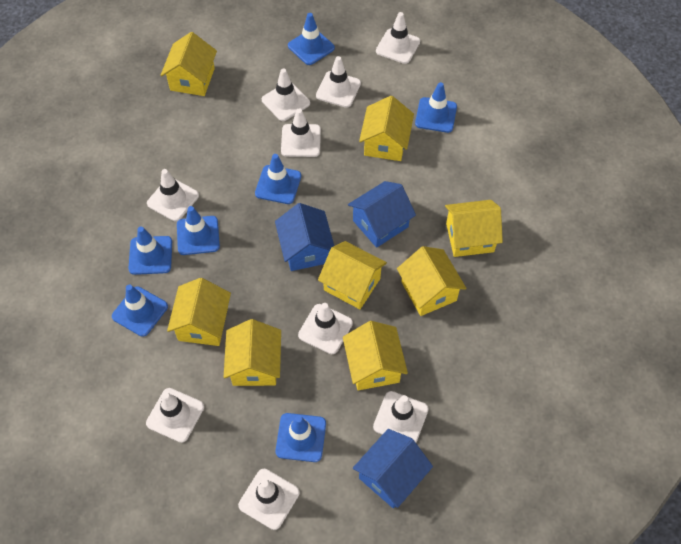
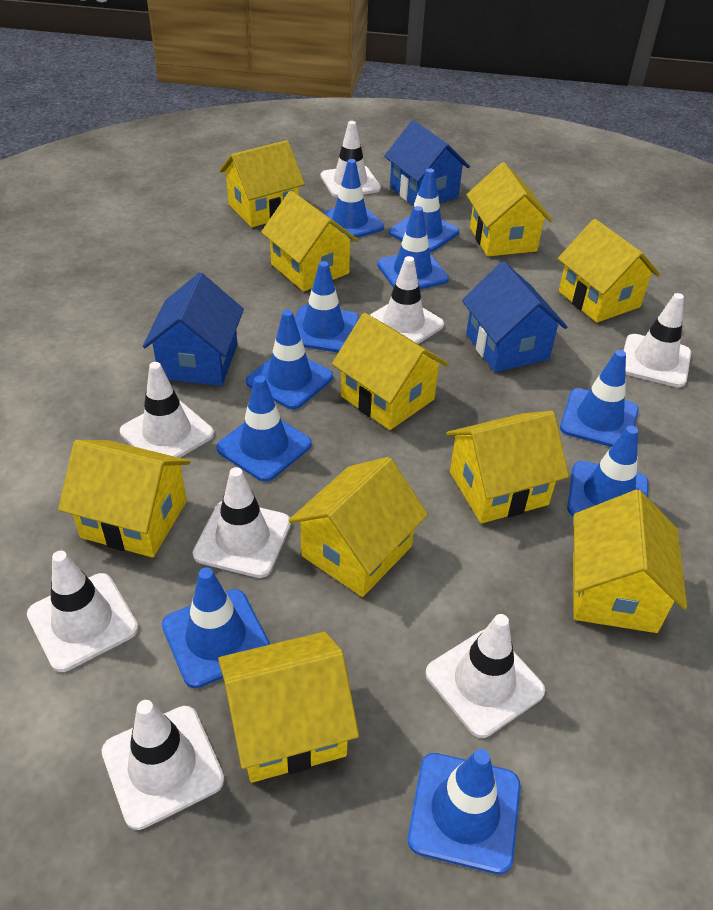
blue traffic cone: [112,284,168,337] [128,227,172,275] [177,206,220,255] [255,154,301,204] [275,413,326,462] [288,13,335,65] [415,82,457,133] = 7 -> [162,567,270,688] [216,375,312,482] [246,310,333,409] [295,261,359,353] [321,159,384,240] [377,206,449,289] [389,168,459,252] [408,749,521,874] [560,350,639,447] [567,426,649,517] = 10
white traffic cone: [146,388,204,443] [147,169,199,221] [238,469,300,530] [262,68,310,121] [281,108,321,157] [298,303,353,354] [316,56,361,108] [373,391,429,442] [376,12,420,64] = 9 -> [27,551,138,672] [102,700,224,830] [120,362,214,458] [193,467,291,578] [321,121,381,198] [370,256,444,344] [425,614,545,738] [623,293,691,387] = 8
yellow house: [161,32,217,96] [167,278,231,346] [224,319,281,386] [318,241,387,309] [343,321,408,390] [359,96,414,161] [397,246,466,316] [445,200,503,257] = 8 -> [58,440,190,557] [218,632,359,783] [219,140,305,227] [261,191,359,292] [288,457,428,597] [332,313,448,430] [446,411,569,523] [466,162,552,256] [558,219,660,323] [573,490,687,633] = 10

